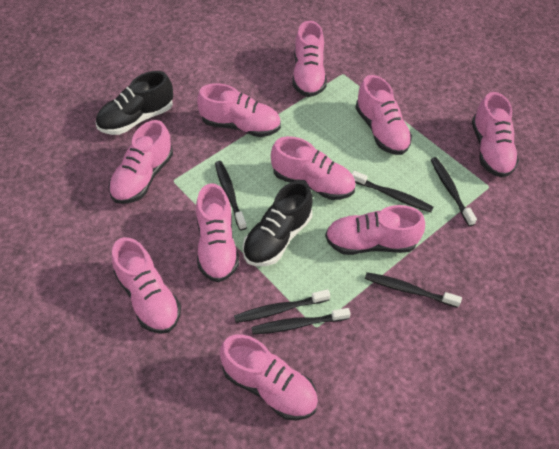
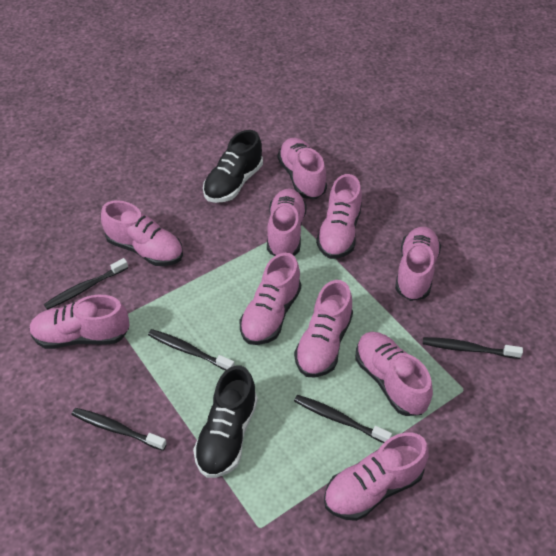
black toothbrush: [215,161,247,230] [234,289,330,323] [251,308,351,335] [352,171,434,212] [365,272,462,308] [431,157,477,226] = 6 -> [44,258,128,310] [71,408,167,451] [148,329,235,371] [294,395,392,443] [423,337,523,359] = 5

